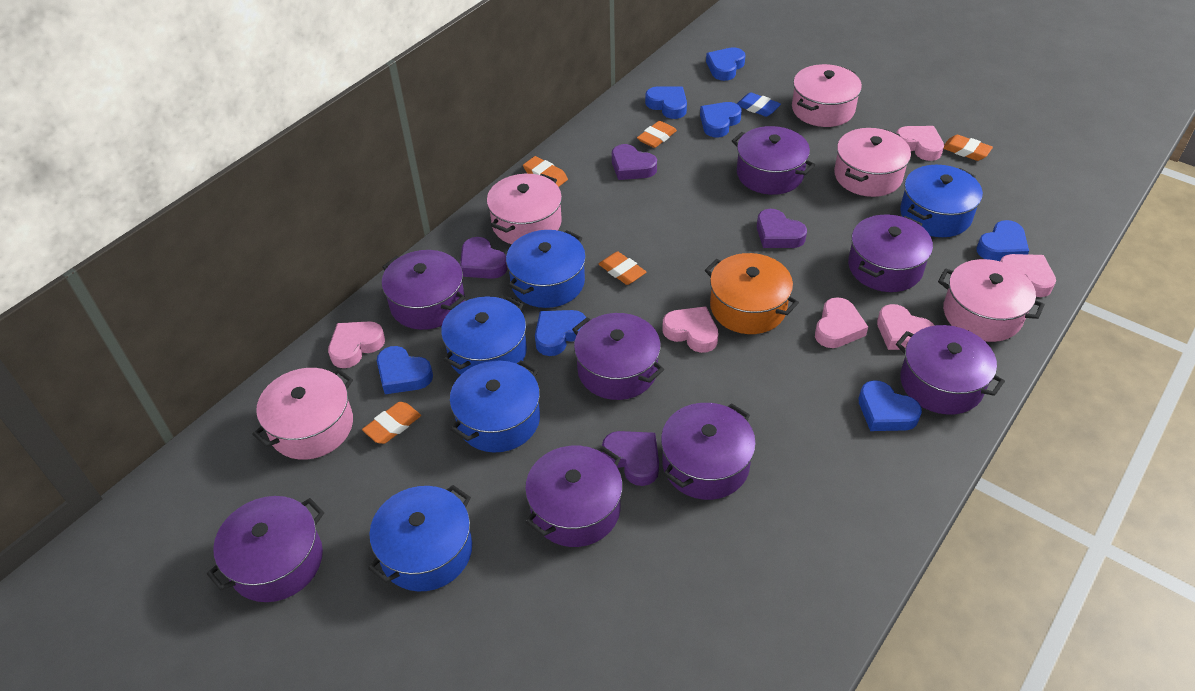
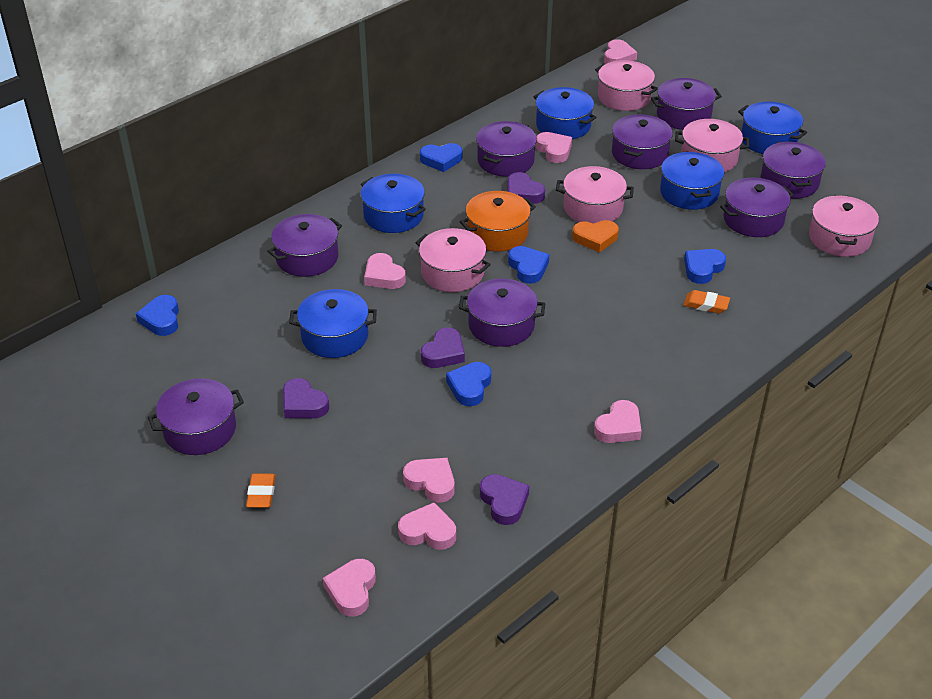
blue eraser: [737,92,781,117] = 1 -> none = 0
blue heart: [377,346,433,394] [535,310,586,356] [645,86,687,119] [700,102,742,137] [706,47,745,81] [858,380,922,431] [977,220,1029,261] = 7 -> [136,295,179,336] [420,143,462,172] [446,362,491,406] [508,246,549,284] [684,249,726,284] = 5
orange eraser: [362,402,421,444] [523,156,568,187] [599,251,646,285] [637,121,677,148] [943,135,993,161] = 5 -> [246,473,276,508] [683,290,730,314] = 2
orange heart: none = 0 -> [572,220,619,253] = 1
pink heart: [328,321,385,368] [662,306,719,353] [815,297,868,348] [877,304,935,350] [896,126,944,161] [1000,254,1056,297] = 6 -> [323,559,376,616] [364,253,406,289] [398,502,456,550] [403,458,455,503] [535,132,572,163] [594,400,642,443] [604,39,637,64] = 7

